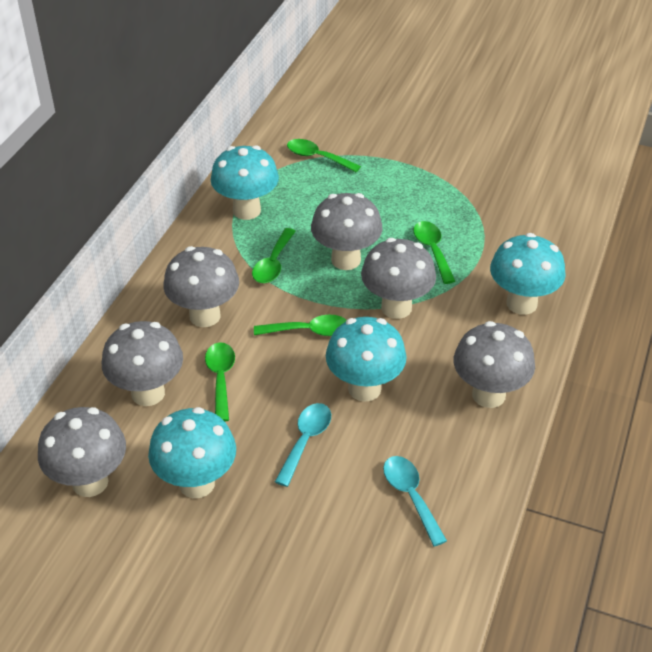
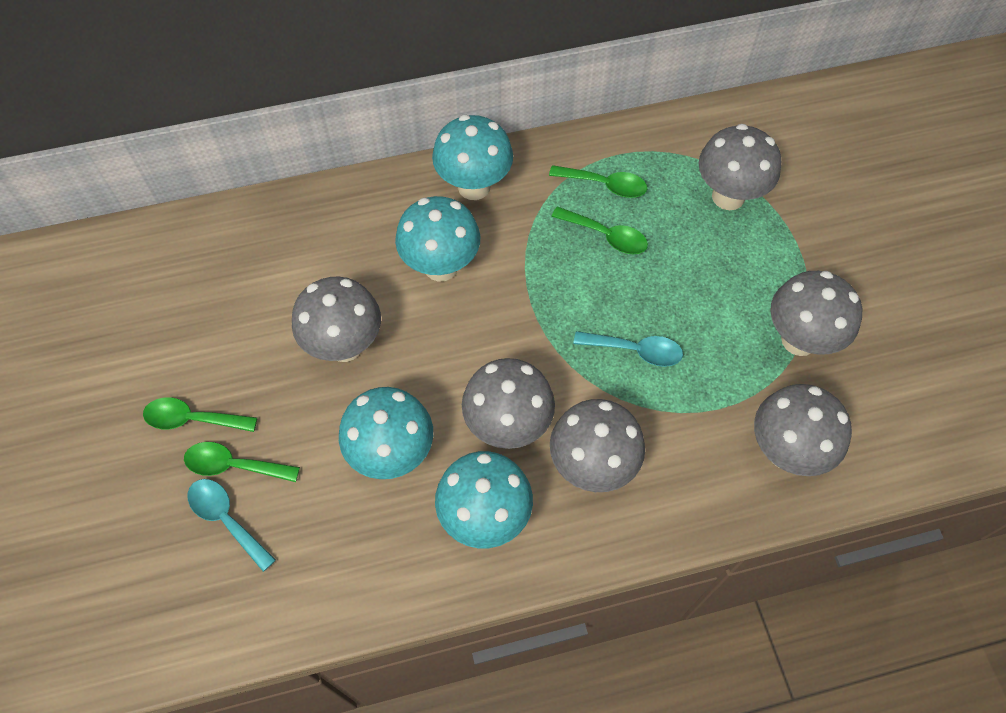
green spoon: [205,342,235,422] [252,228,296,283] [254,314,347,336] [287,139,361,172] [413,221,455,284] = 5 -> [143,397,257,432] [184,442,300,482] [549,165,647,198] [551,207,648,254] = 4

